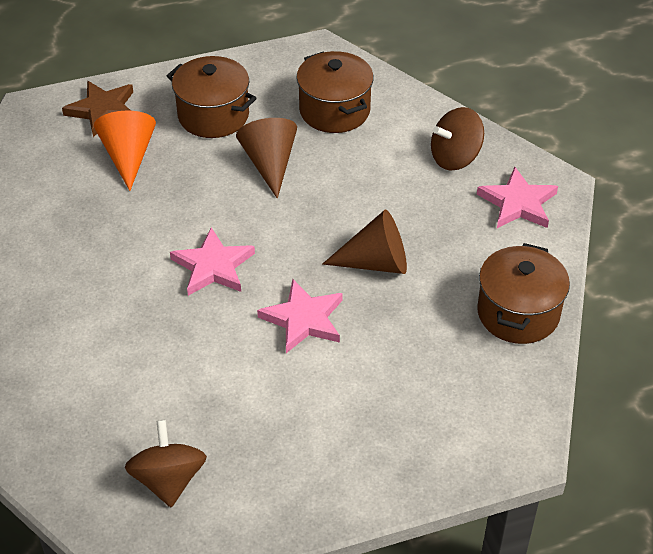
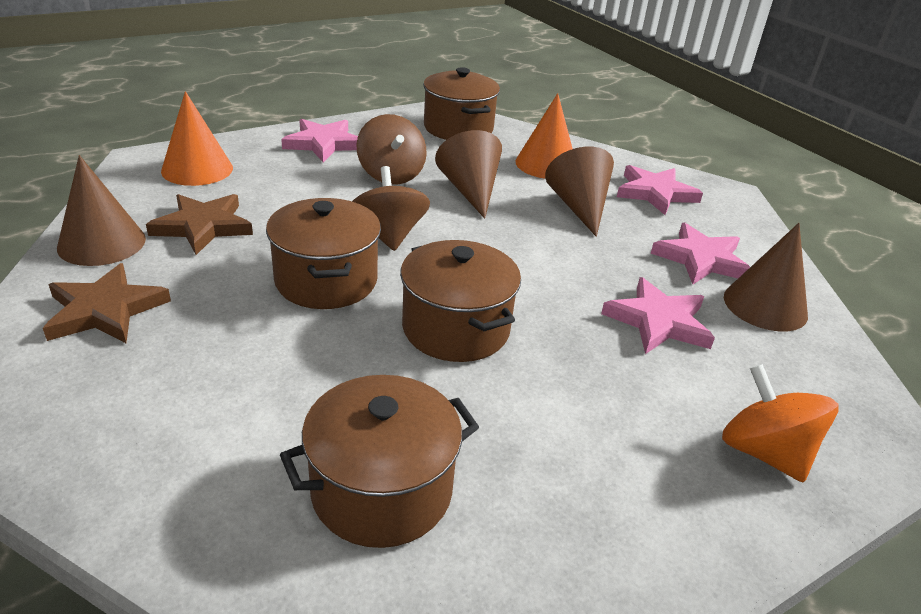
brown cone: [236,118,297,199] [323,210,407,274] = 2 -> [57,155,146,266] [435,130,502,219] [545,147,614,237] [724,223,808,331] = 4
brown pot: [167,56,257,138] [296,51,374,133] [477,243,570,344] = 3 -> [266,198,381,309] [280,375,479,548] [400,240,521,362] [423,67,500,140] = 4
brown star: [62,81,133,137] = 1 -> [43,263,171,343] [146,194,253,255] = 2
orange cone: [94,111,156,191] = 1 -> [161,91,233,186] [515,93,573,179] = 2
orange spinning top: none = 0 -> [722,364,839,483] = 1
pink star: [170,227,255,296] [257,279,343,353] [477,167,558,228] = 3 -> [281,119,358,162] [601,277,715,354] [617,165,703,215] [651,223,750,284] = 4

